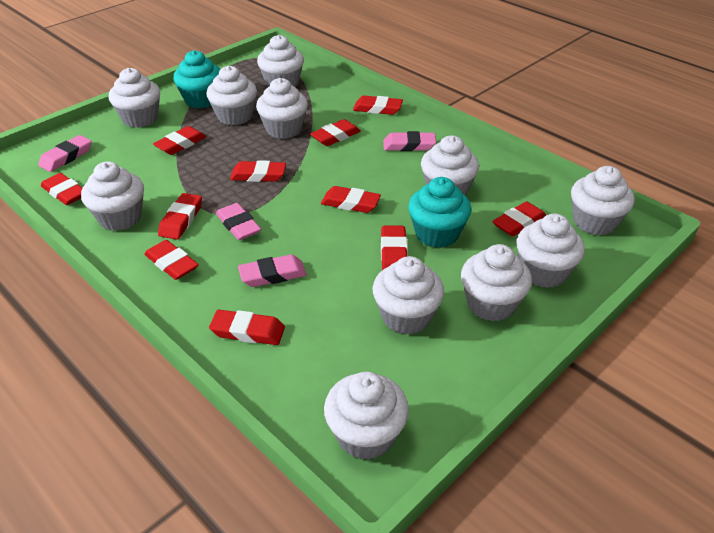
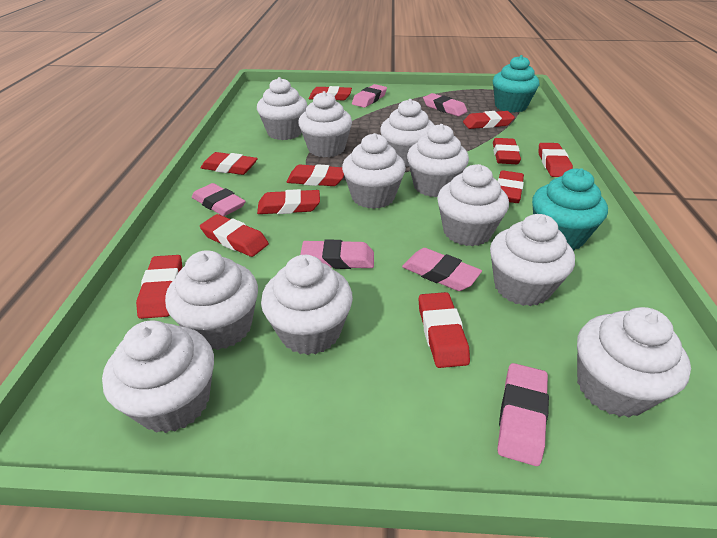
pink eraser: [38,135,92,172] [216,203,261,240] [238,255,307,287] [383,131,436,151] = 4 -> [192,183,246,216] [300,239,374,269] [352,84,387,108] [402,248,482,291] [423,93,467,116] [498,363,549,466] = 6

